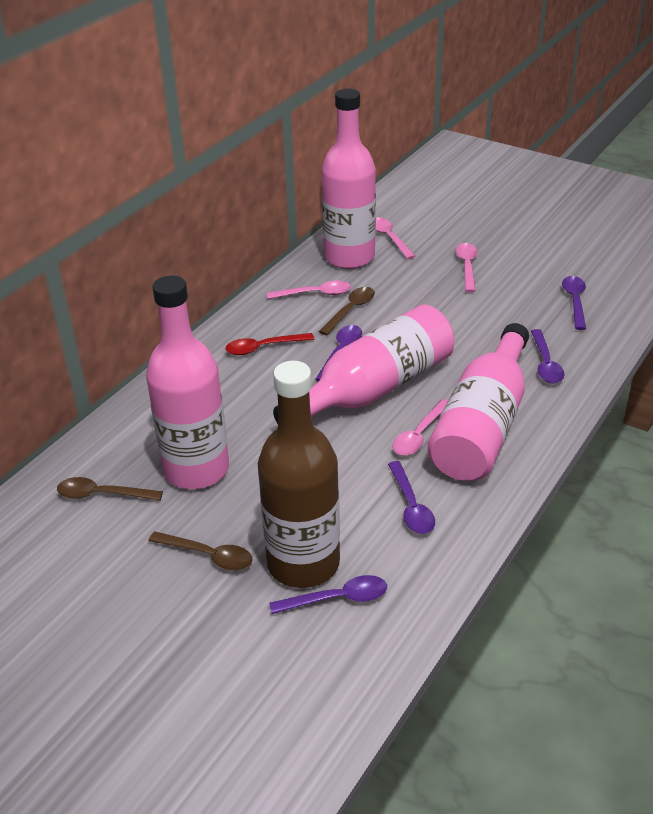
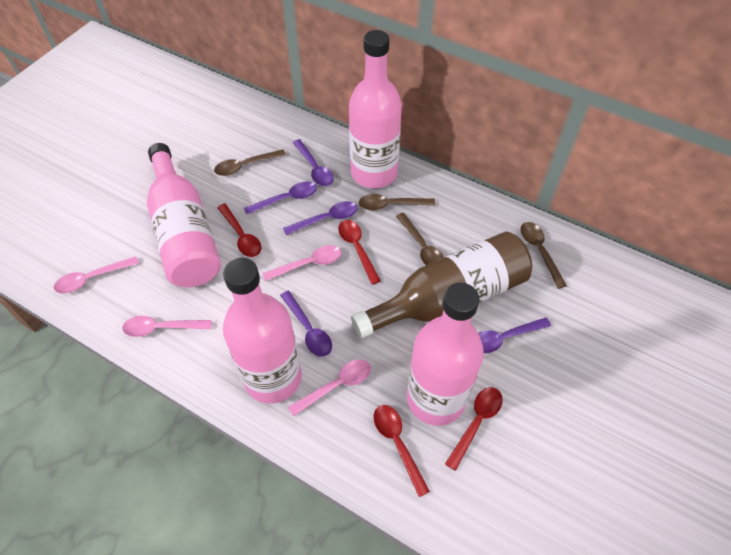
brown spoon: [57,477,163,501] [149,531,253,570] [319,287,375,335] = 3 -> [214,149,286,176] [359,194,435,210] [396,213,444,265] [520,222,567,289] = 4
red spoon: [225,333,314,355] = 1 -> [217,204,262,257] [338,220,381,285] [373,405,430,497] [445,387,503,471] = 4

